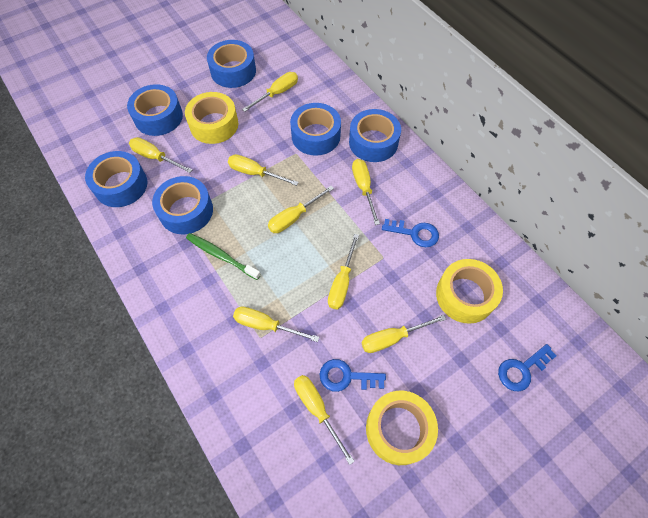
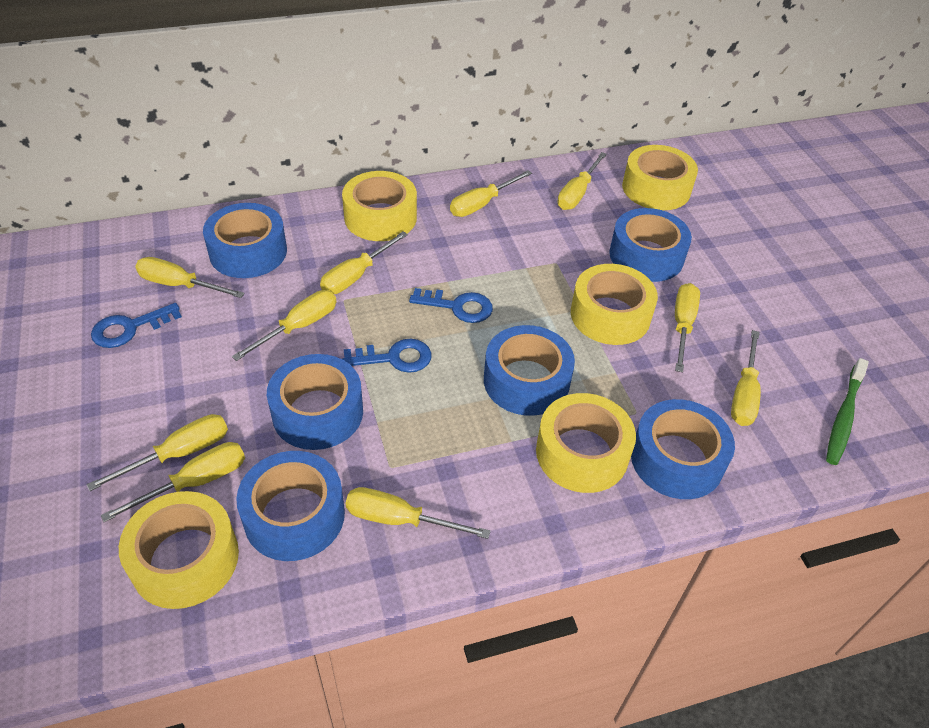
yellow screwdriver: [129,137,192,173] [228,154,299,186] [233,306,319,342] [242,72,298,112] [268,186,334,233] [294,375,355,465] [328,234,359,310] [352,159,380,225] [361,315,446,353] = 9 -> [86,414,228,491] [101,442,245,522] [135,257,245,298] [232,290,336,361] [320,232,408,294] [346,487,490,539] [450,170,532,217] [557,152,607,210] [675,283,700,372] [731,330,761,426] = 10
yellow tape: [185,92,238,144] [366,391,438,465] [436,259,503,324] = 3 -> [119,491,239,609] [342,171,417,241] [536,393,636,493] [571,264,658,345] [622,145,698,210] = 5

